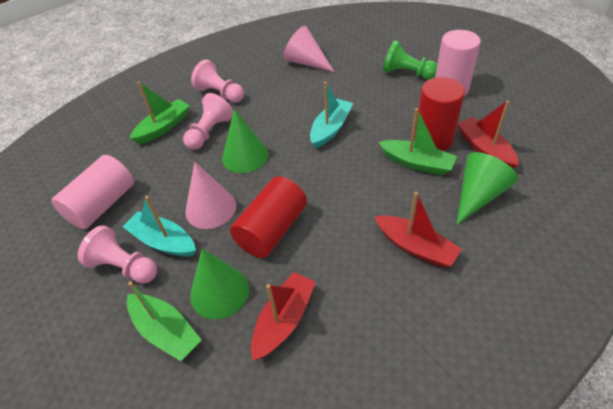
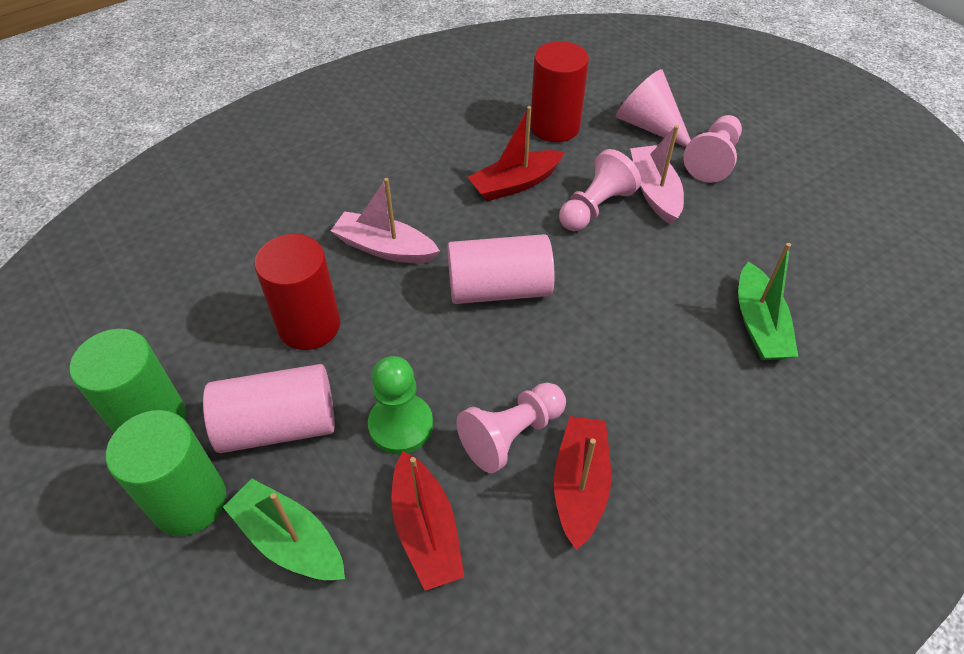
green boat: [127,281,201,361] [129,82,190,144] [379,108,457,175] = 3 -> [223,479,345,580] [738,243,798,360] = 2
green cone: [190,249,249,319] [222,109,268,173] [456,152,518,225] = 3 -> none = 0
green cylinder: none = 0 -> [70,329,186,433] [106,410,226,536] = 2
pink boat: none = 0 -> [331,178,440,263] [630,125,684,224] = 2
pink cone: [185,162,236,229] [283,26,335,72] = 2 -> [616,69,691,147] = 1
turquoise boat: [122,196,196,257] [310,82,353,148] = 2 -> none = 0

